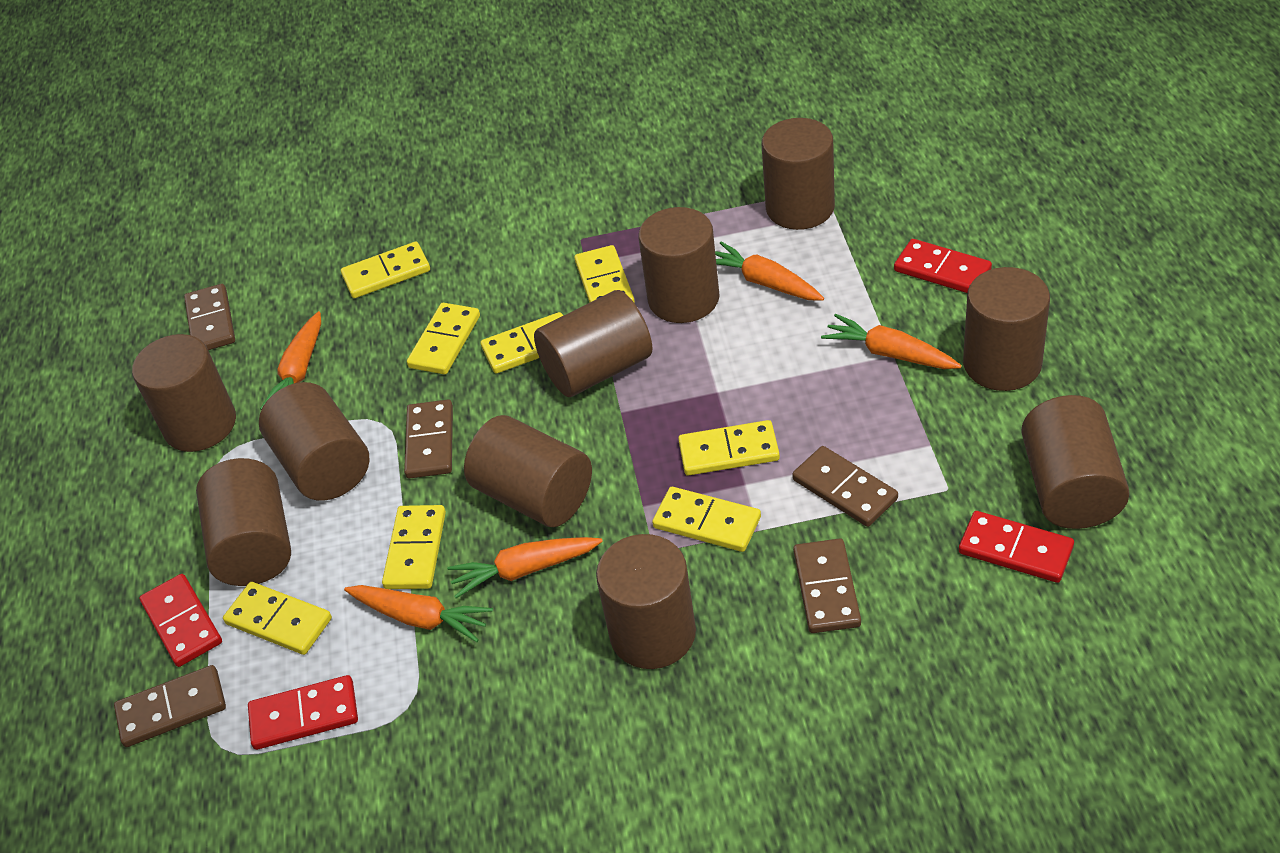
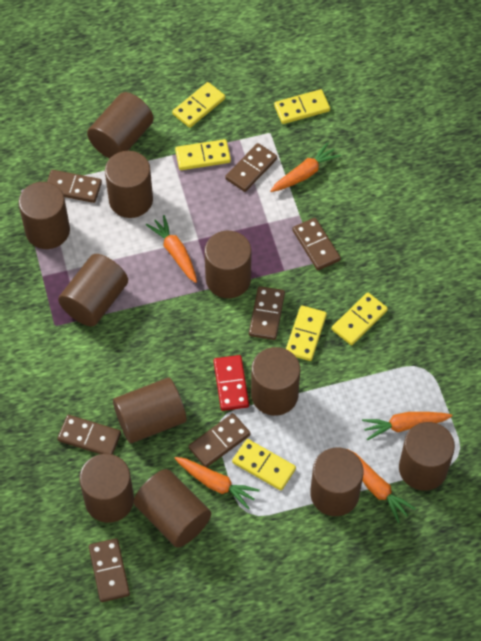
brown cylinder: [132,334,236,452] [196,458,291,586] [259,382,370,501] [464,415,592,527] [534,290,652,397] [596,534,696,669] [638,207,720,323] [762,118,835,230] [963,267,1050,391] [1021,395,1130,529] = 10 -> [18,182,70,249] [58,254,128,327] [79,454,134,523] [87,92,154,159] [105,151,153,218] [113,378,187,443] [133,469,211,547] [205,231,251,298] [251,347,300,416] [310,448,364,516] [399,422,455,491] = 11
brown domino: [114,665,226,747] [184,284,235,350] [404,400,453,479] [792,446,898,527] [793,538,861,633] = 5 -> [47,170,102,203] [57,415,121,455] [89,538,130,602] [189,413,251,468] [225,143,277,192] [249,286,285,340] [292,218,341,270] = 7
red domino: [139,574,222,667] [248,675,358,750] [894,239,992,293] [959,511,1074,583] = 4 -> [214,355,249,411] = 1
yellow domino: [223,582,332,655] [341,242,430,298] [382,505,446,589] [407,303,480,375] [481,312,563,374] [574,245,635,303] [652,487,761,552] [678,420,780,476] = 8 -> [172,82,225,128] [175,139,231,170] [232,439,296,491] [274,89,330,124] [286,305,327,361] [332,292,388,345] = 6

